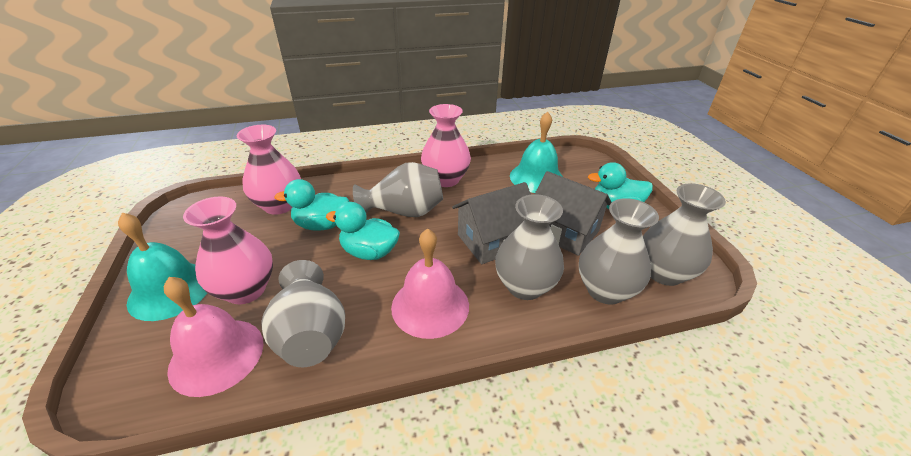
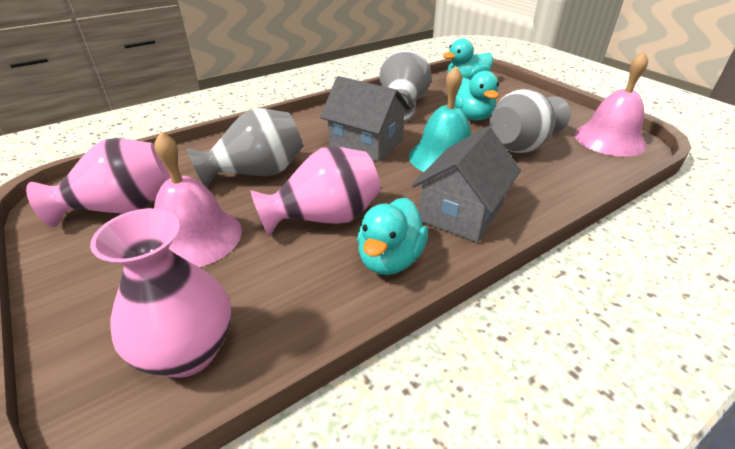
grey vase: [261,260,345,367] [353,162,443,217] [495,194,564,300] [579,198,659,304] [643,183,726,286] = 5 -> [187,108,303,187] [380,50,431,122] [489,89,571,153] = 3
turquoise bell: [118,213,207,321] [510,112,563,193] = 2 -> [409,66,471,172] = 1

